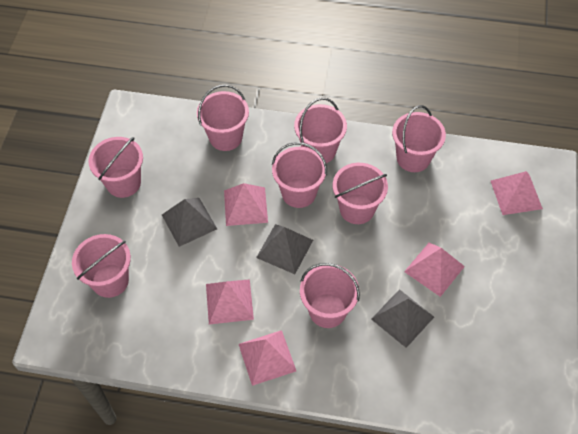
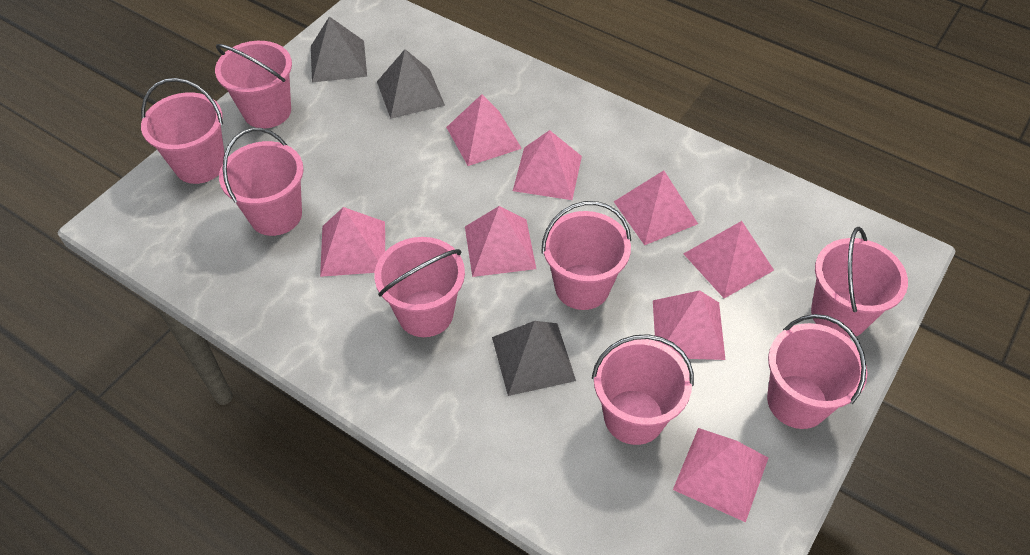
pink pyramid: [206,279,254,325] [224,183,268,226] [239,330,296,386] [404,243,465,297] [491,171,543,215] = 5 -> [320,207,385,277] [446,94,522,166] [465,206,536,277] [513,130,582,200] [614,170,698,245] [653,290,726,360] [673,428,768,522] [683,221,774,298] = 8

